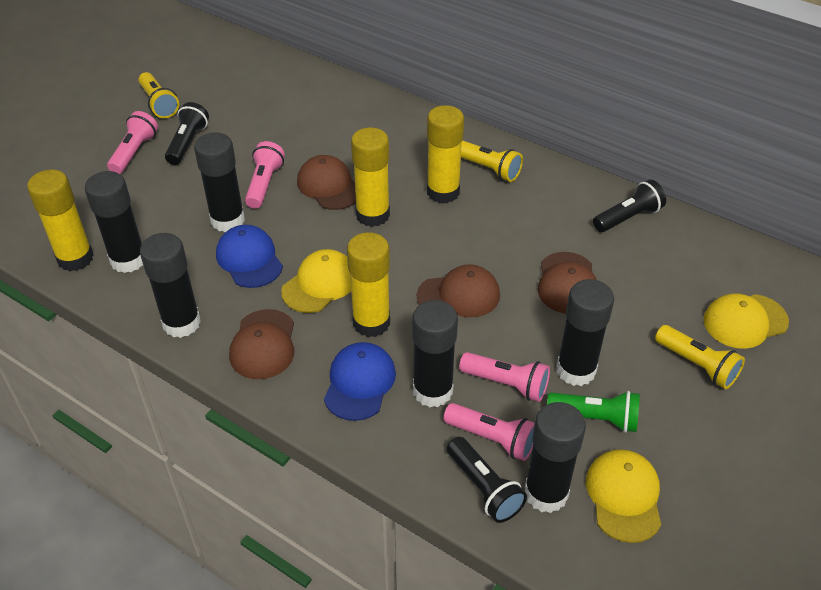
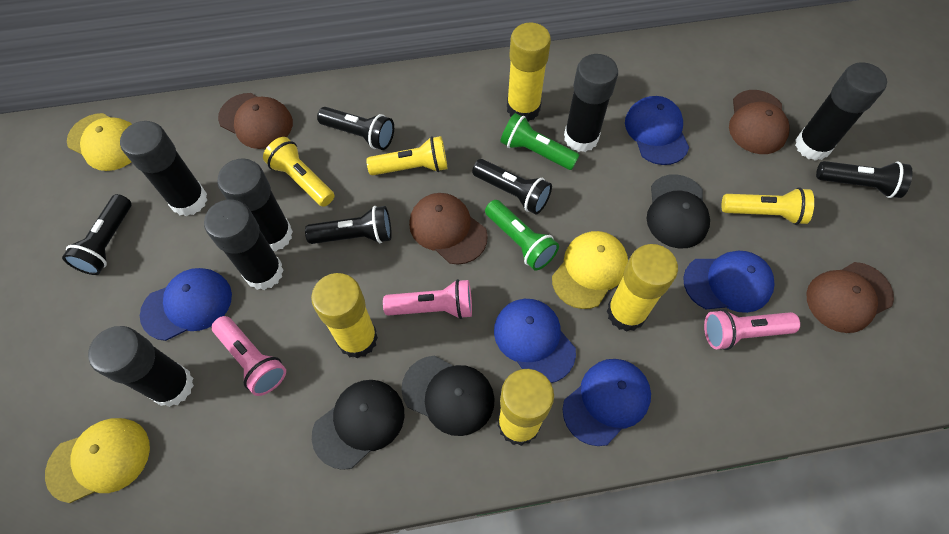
black cap: none = 0 -> [312,380,404,470] [401,356,495,436] [647,174,710,248] = 3
black flashlight: [165,102,209,165] [447,437,527,523] [593,179,666,232] = 3 -> [62,194,131,275] [305,206,392,244] [317,107,394,150] [472,159,552,214] [816,161,913,198] = 5
blue cap: [216,225,283,288] [324,342,396,421] = 2 -> [140,268,232,341] [494,299,576,383] [563,359,651,446] [625,96,689,165] [683,251,774,313] = 5
green flashlight: [547,391,640,433] = 1 -> [485,200,559,271] [500,113,580,170] = 2
pink flashlight: [107,111,158,174] [245,141,285,209] [444,403,535,461] [459,352,550,402] = 4 -> [212,316,286,396] [383,279,472,319] [704,309,800,350] = 3

